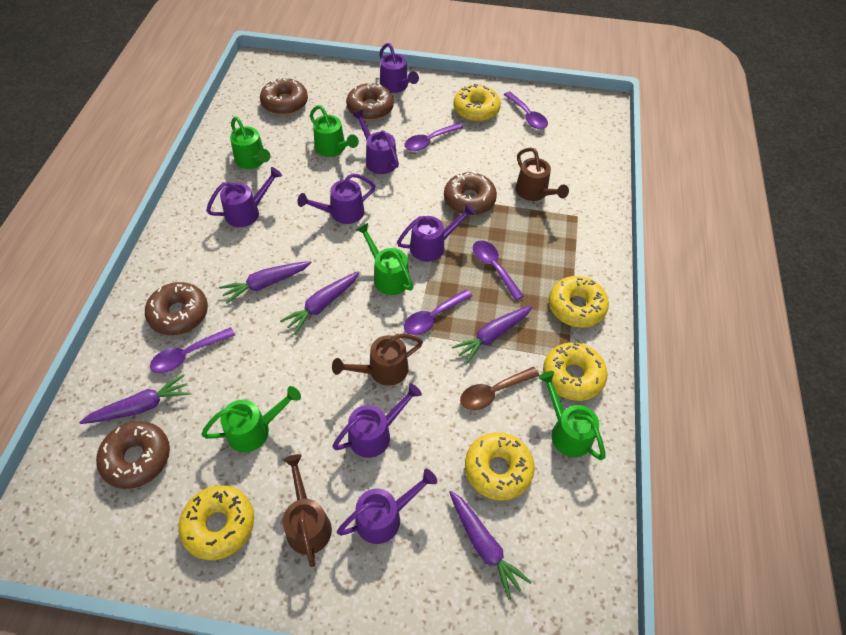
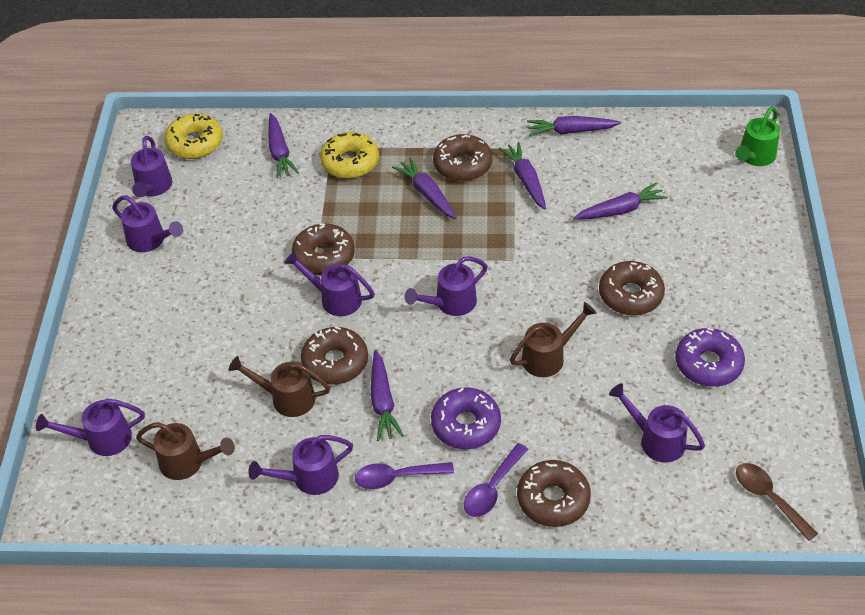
green watering can: [201,386,301,452] [230,116,271,169] [310,105,359,157] [356,223,414,295] [538,371,606,460] = 5 -> [735,107,780,166] = 1
purple carrot: [79,374,190,424] [219,261,312,304] [280,272,359,335] [449,491,532,600] [452,305,533,364] = 5 -> [268,113,299,178] [371,350,404,441] [392,157,456,219] [498,142,546,210] [527,116,621,136] [573,183,668,220] = 6
purple donut: none = 0 -> [431,387,501,449] [675,328,745,387] = 2
purple spoon: [150,327,235,373] [404,289,472,335] [405,123,463,151] [473,240,524,300] [504,92,548,129] = 5 -> [355,462,454,489] [464,443,528,517] = 2
yellow donut: [178,485,254,560] [453,84,501,122] [465,432,535,500] [543,342,608,401] [549,276,609,328] = 5 -> [164,113,223,159] [320,132,379,179] = 2

